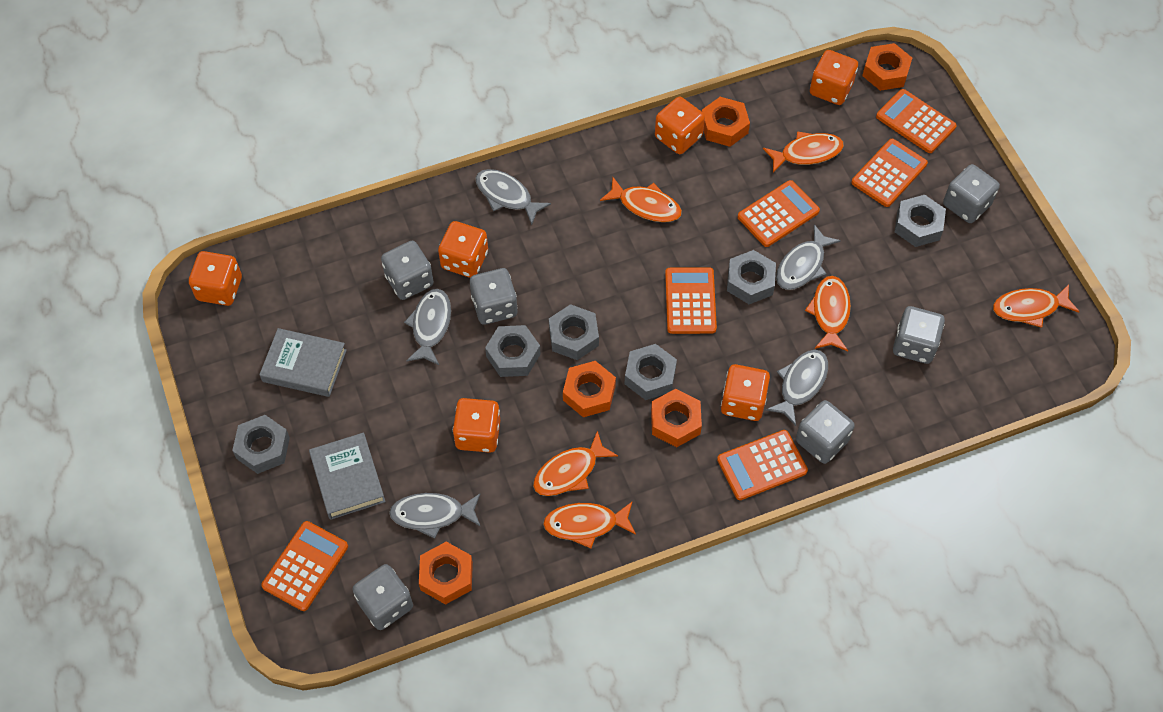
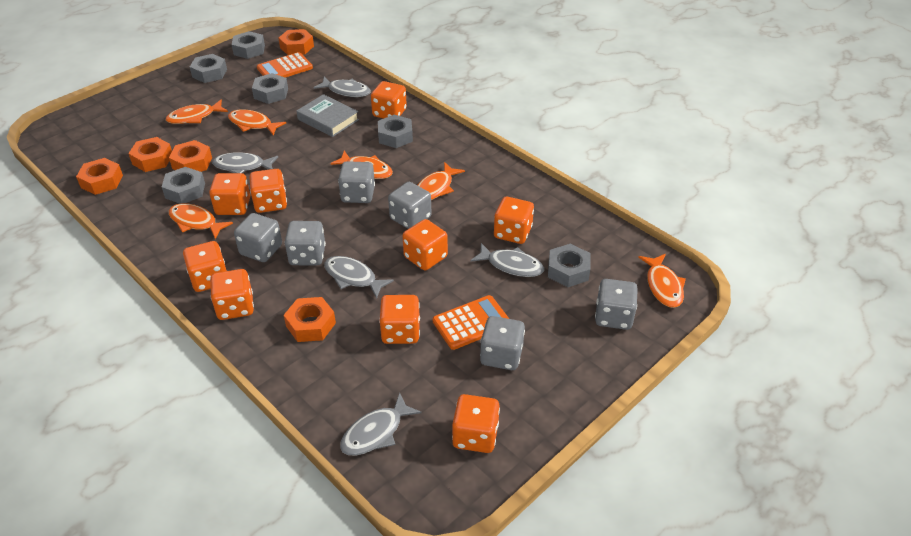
grey book: [259,328,347,397] [309,433,386,520] = 2 -> [296,94,359,137] = 1
orange calculator: [261,521,348,611] [665,267,717,334] [717,430,808,500] [738,180,820,247] [851,139,928,207] [876,89,957,153] = 6 -> [257,52,313,77] [433,295,509,350] = 2
orange dice: [189,251,242,306] [438,221,488,278] [453,398,500,453] [655,97,705,154] [721,364,770,421] [810,50,858,105] = 6 -> [183,241,227,292] [209,173,250,215] [210,269,254,320] [249,169,287,213] [371,81,407,119] [379,295,420,344] [403,219,448,271] [452,394,500,453] [494,197,534,244] = 9

